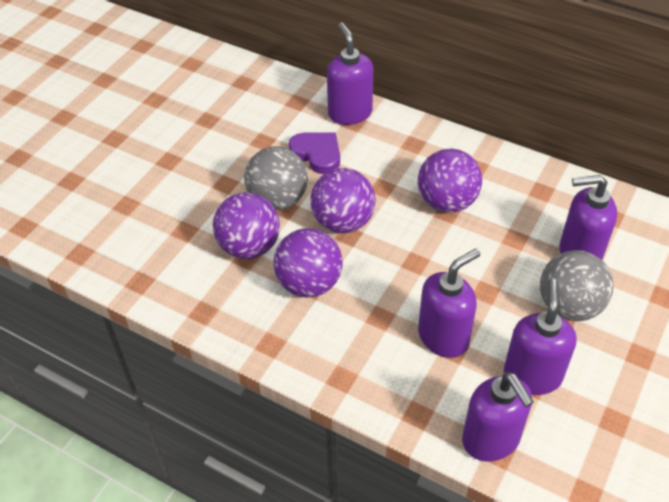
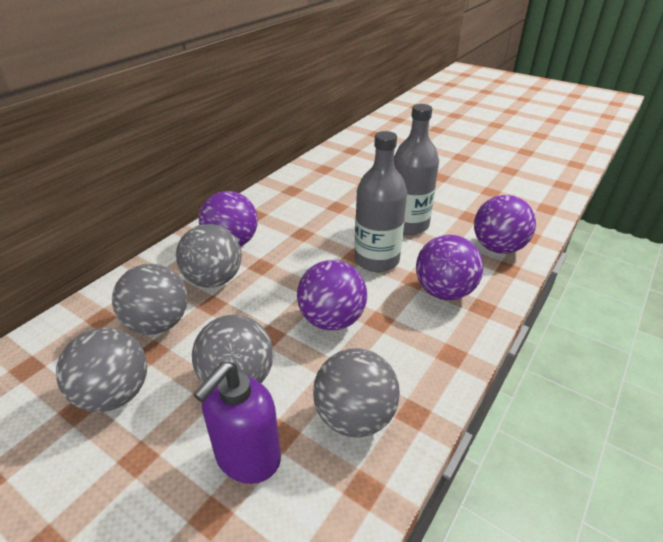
grey ball: [244,146,308,210] [540,250,614,321] = 2 -> [56,328,147,412] [112,264,188,335] [176,224,242,288] [192,315,273,384] [313,348,400,438] = 5
grey bottle: none = 0 -> [354,131,407,272] [394,104,439,235] = 2
purple heart: [289,132,340,174] = 1 -> none = 0
purple soap dispenser: [327,22,373,125] [418,249,480,358] [462,372,534,462] [504,279,577,395] [559,175,617,260] = 5 -> [193,362,281,484] = 1

